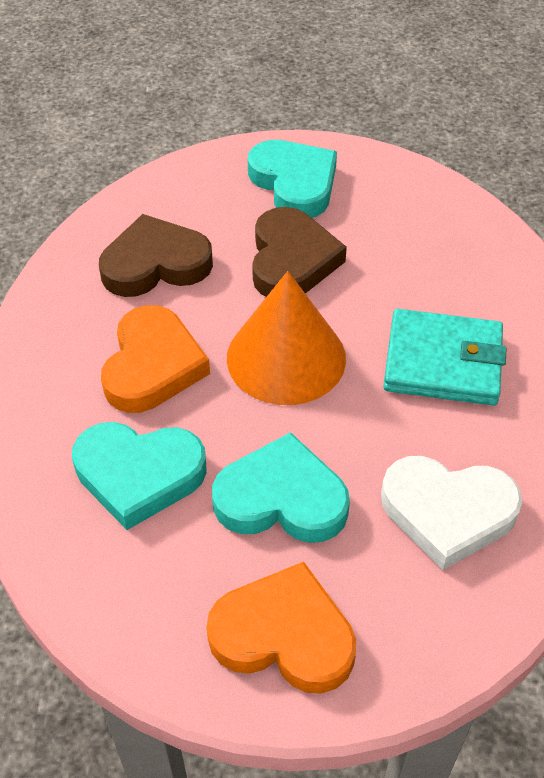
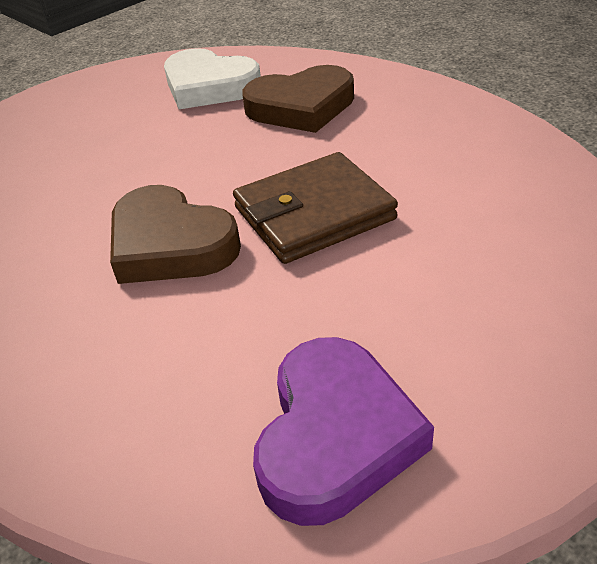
brown wallet: none = 0 -> [233,152,398,264] = 1
orange cone: [227,271,346,405] = 1 -> none = 0
orange heart: [101,305,210,413] [206,562,356,694] = 2 -> none = 0
purple heart: none = 0 -> [253,337,434,526] = 1
turquoise heart: [72,422,207,530] [212,432,350,543] [248,140,337,218] = 3 -> none = 0
turquoise wallet: [383,309,507,406] = 1 -> none = 0

